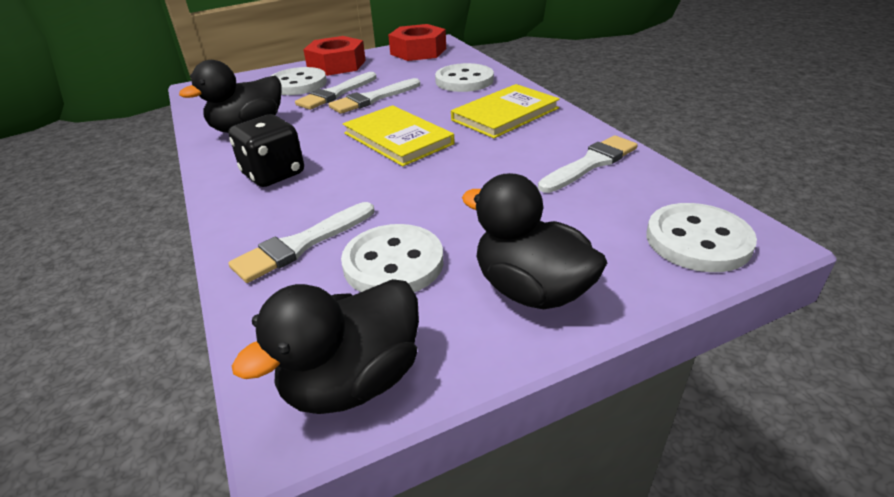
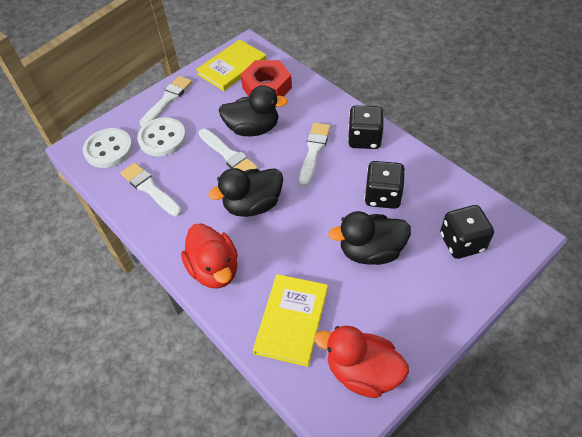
black dice: [229,114,304,187] = 1 -> [348,105,384,149] [364,161,405,209] [440,205,494,259] = 3
red duck: none = 0 -> [181,223,238,289] [314,326,409,398] = 2
red nut: [303,36,366,76] [388,24,446,61] = 2 -> [241,60,292,97] = 1
white button: [271,67,327,95] [341,224,443,292] [435,63,494,92] [646,203,757,272] = 4 -> [83,128,133,168] [137,117,186,156] = 2

